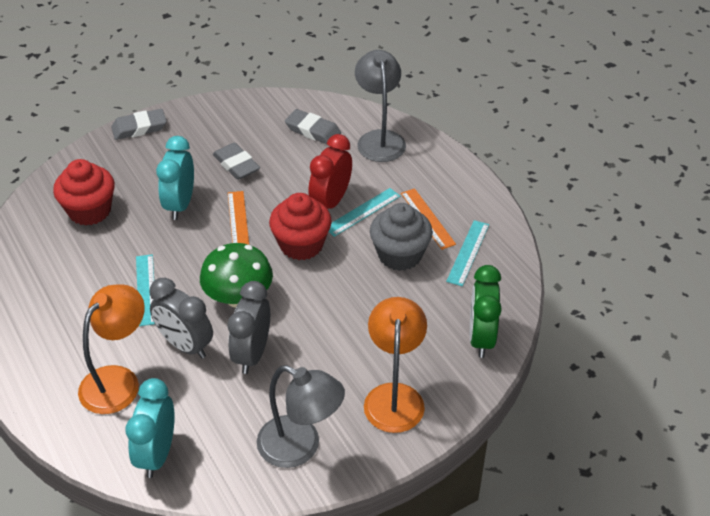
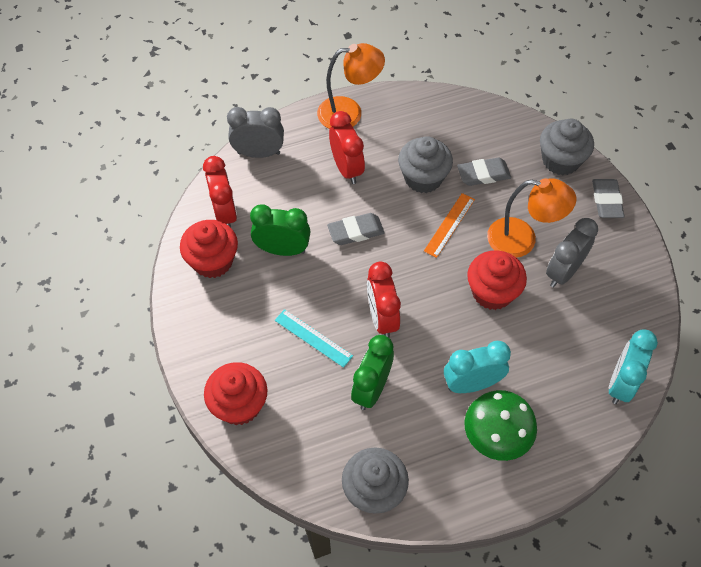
green clock: [470,265,502,358] = 1 -> [250,204,311,256] [351,335,394,410] = 2
grey cupcake: [370,203,433,271] = 1 -> [342,448,409,514] [398,136,453,193] [540,119,594,175] = 3
grey lamp: [257,365,345,468] [355,50,406,162] = 2 -> none = 0
orange ruler: [228,191,249,245] [401,188,456,250] = 2 -> [424,193,475,258] = 1
red clock: [308,134,352,209] = 1 -> [203,156,237,228] [329,111,365,184] [367,262,401,338] = 3
red cupcake: [53,159,115,226] [269,193,332,260] = 2 -> [180,220,238,278] [204,362,267,425] [467,250,527,310] = 3
turquoise ruler: [136,254,155,326] [329,188,400,237] [446,220,489,286] = 3 -> [275,309,353,368] = 1

